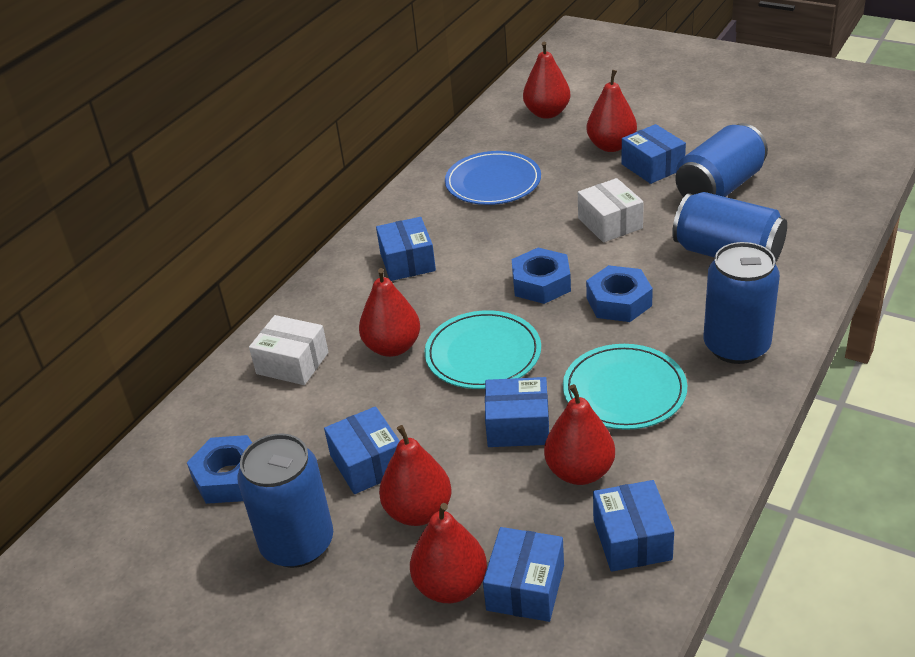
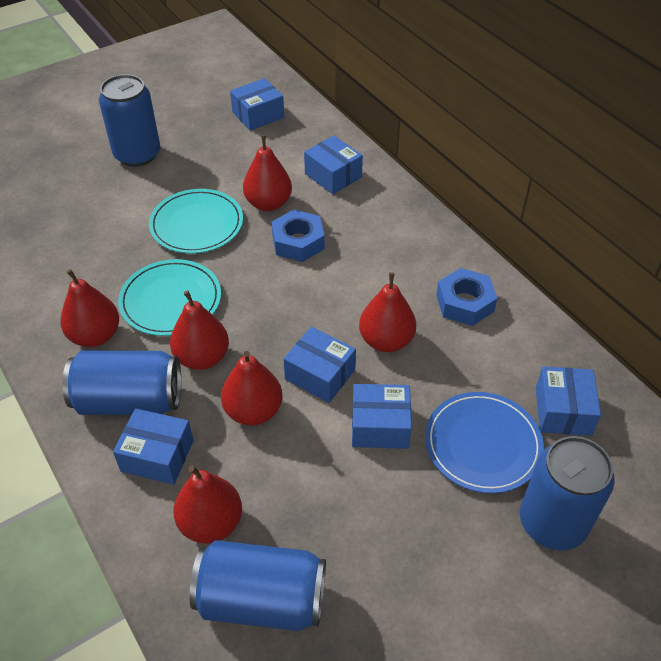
blue nut: [187,435,252,504] [512,248,571,304] [586,265,653,322] = 3 -> [271,210,325,262] [436,268,497,326] = 2
white box: [249,315,328,385] [578,178,644,243] = 2 -> none = 0

